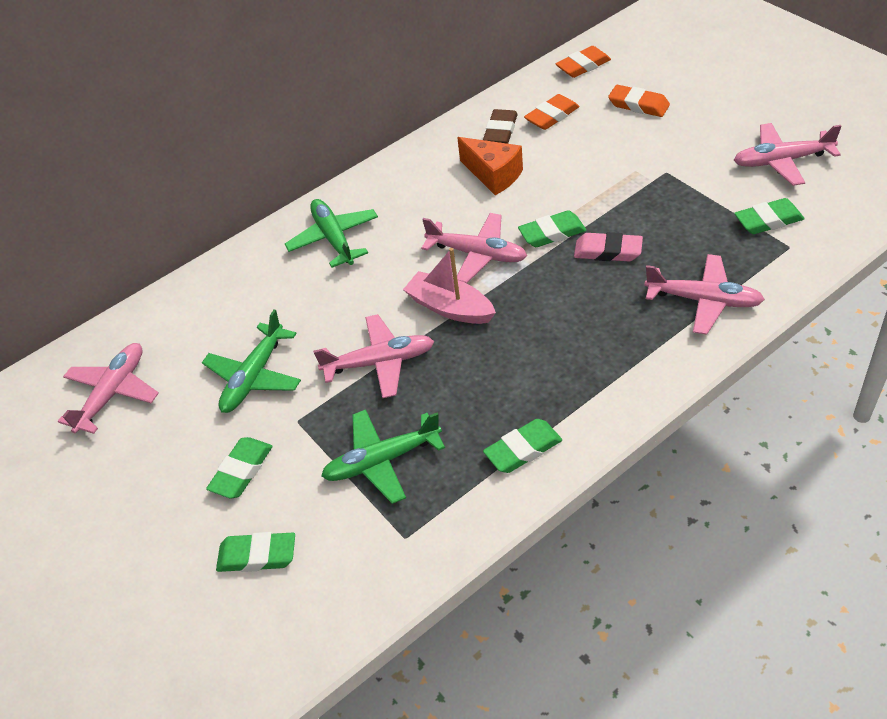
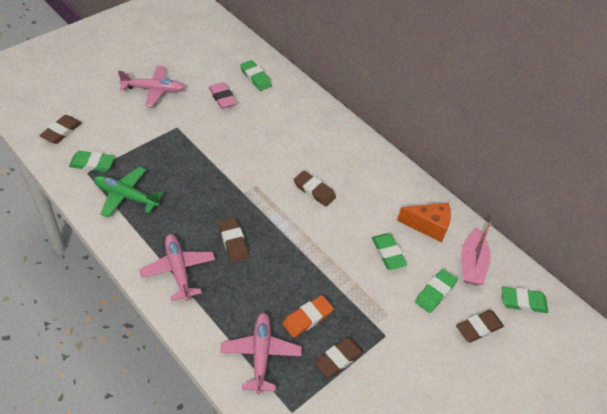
brown eraser: [483,109,518,144] = 1 -> [39,115,82,144] [218,218,249,262] [294,171,336,207] [314,337,364,378] [456,310,504,343] = 5
green plane: [202,310,301,413] [285,199,378,268] [321,409,445,504] = 3 -> [94,167,164,218] = 1
orange eraser: [524,94,580,130] [555,46,611,78] [608,85,670,117] = 3 -> [282,295,334,338] = 1
pink plane: [58,343,159,434] [313,314,434,398] [421,213,527,284] [644,254,765,335] [734,123,842,186] = 5 -> [118,65,186,107] [139,234,215,301] [220,312,302,394] = 3

